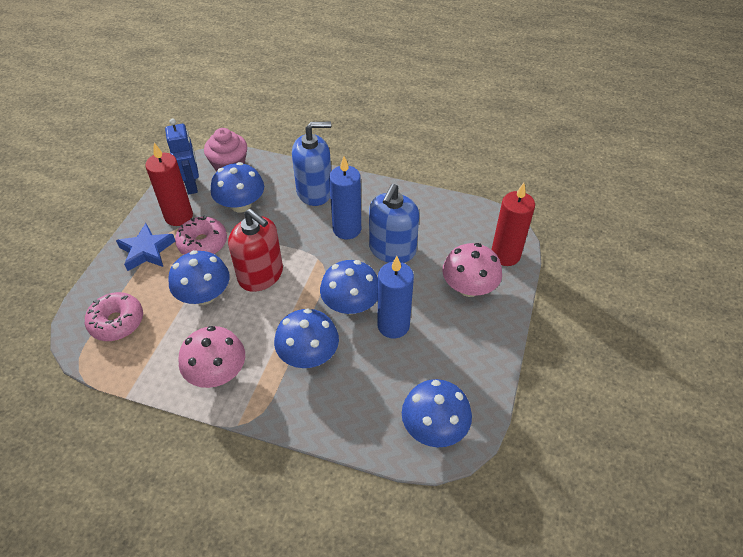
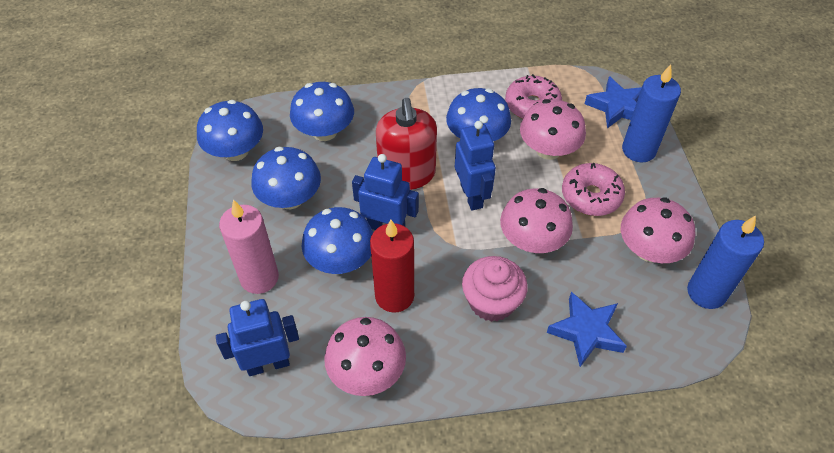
blue robot: [165,119,199,194] = 1 -> [216,299,299,376] [352,154,419,230] [455,121,496,210] = 3
blue soap dispenser: [292,122,331,206] [369,184,419,263] = 2 -> none = 0
blue star: [116,223,175,271] = 1 -> [547,292,627,367] [585,76,642,128] = 2
pink candle: none = 0 -> [219,199,279,294] = 1
pink mushroom: [179,326,245,388] [442,243,502,297] = 2 -> [324,317,406,396] [500,188,573,253] [520,99,586,160] [621,197,695,263] = 4
red candle: [145,143,193,226] [491,183,535,266] = 2 -> [370,220,414,313] = 1

